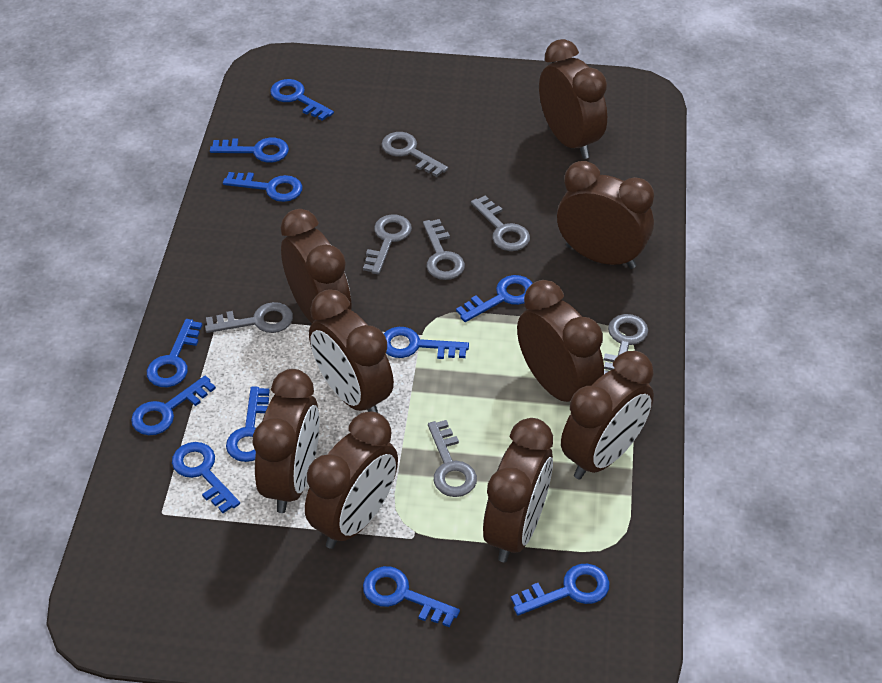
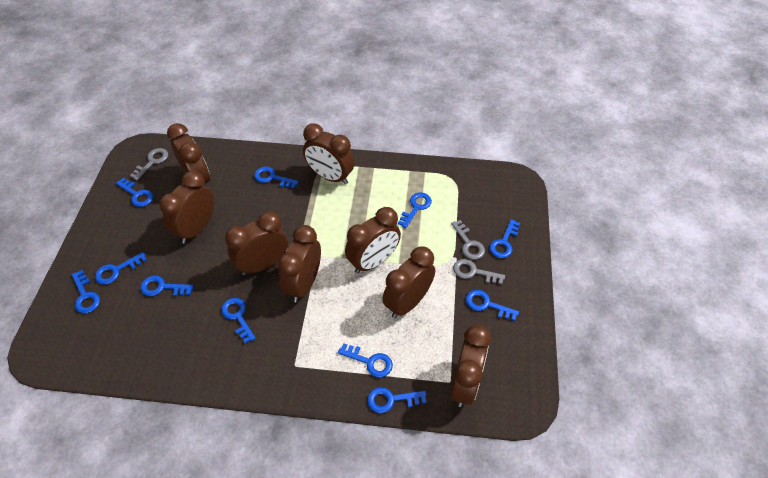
brown clock: [253,369,320,513] [280,209,351,323] [305,411,398,549] [309,289,394,413] [483,418,553,562] [517,280,604,402] [539,39,607,159] [557,161,654,269] [561,351,654,479] = 9 -> [159,171,214,244] [167,123,210,186] [225,211,288,275] [278,225,321,302] [303,123,355,185] [345,207,401,274] [382,246,435,318] [450,325,491,407] = 8
grey key: [205,302,293,333] [363,214,412,275] [382,132,448,177] [423,219,465,280] [428,420,477,497] [471,196,530,251] [604,314,648,374] = 7 -> [130,148,168,180] [451,220,485,260] [453,259,505,284] = 3

